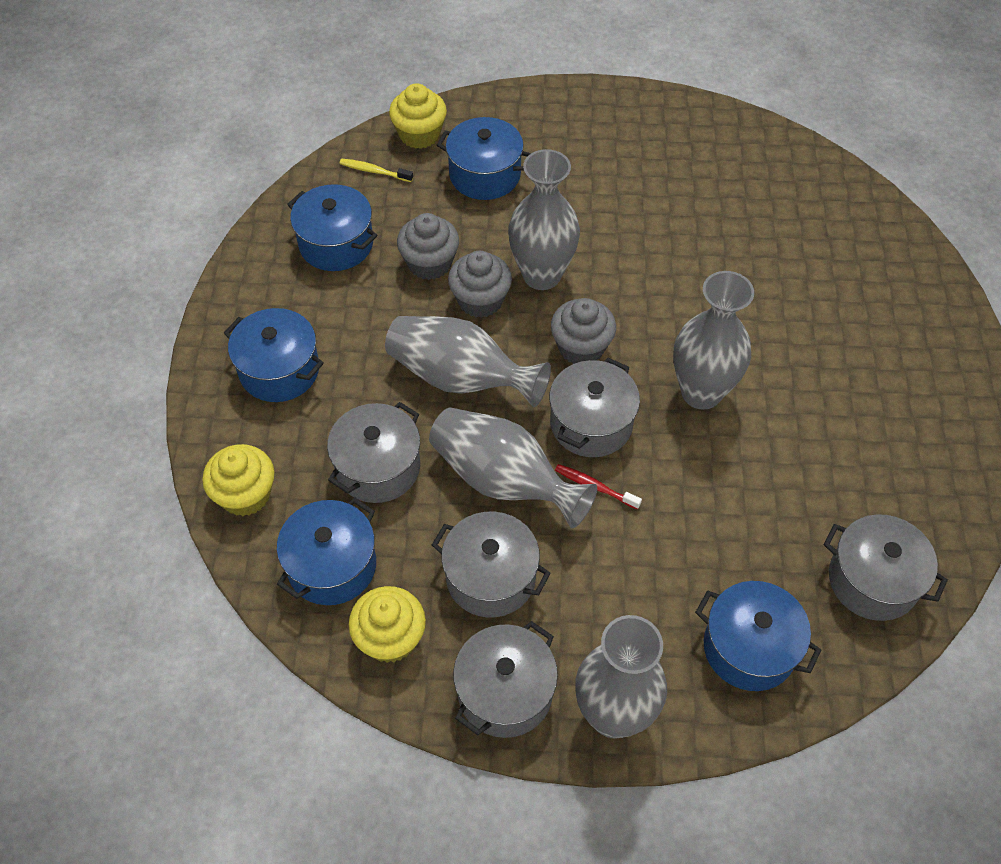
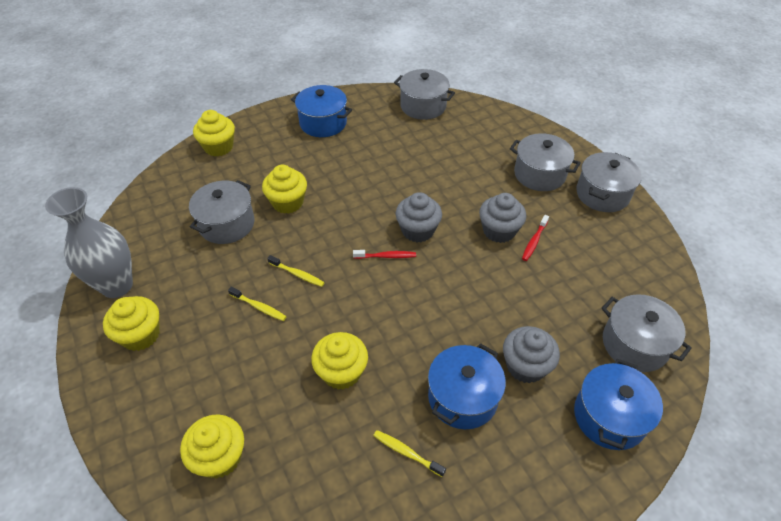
blue pot: [224,308,324,402] [277,498,376,605] [287,184,377,271] [437,117,531,200] [695,581,821,691] = 5 -> [291,85,352,137] [428,343,506,429] [574,359,663,450] = 3
grey vase: [385,316,551,407] [429,407,597,528] [508,149,580,290] [575,615,667,739] [673,271,754,410] = 5 -> [45,187,133,298] = 1
red toothbrush: [555,464,642,510] = 1 -> [353,250,416,259] [522,215,549,261] = 2
yellow cupcake: [202,444,274,516] [349,586,426,663] [389,83,447,149] = 3 -> [103,296,160,351] [180,414,244,479] [193,110,235,157] [262,165,307,214] [311,332,368,390] = 5
yellow toothbrush: [340,159,413,182] = 1 -> [228,287,287,321] [267,255,325,287] [373,430,446,477] = 3

